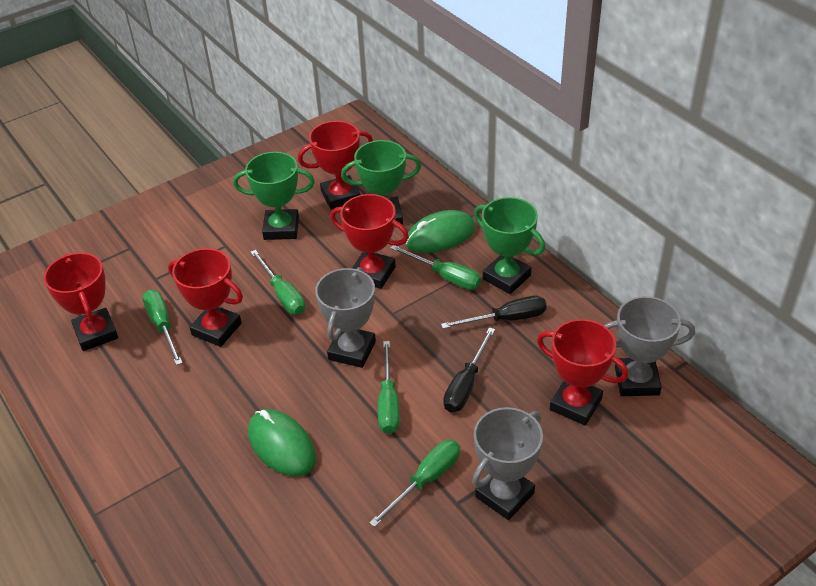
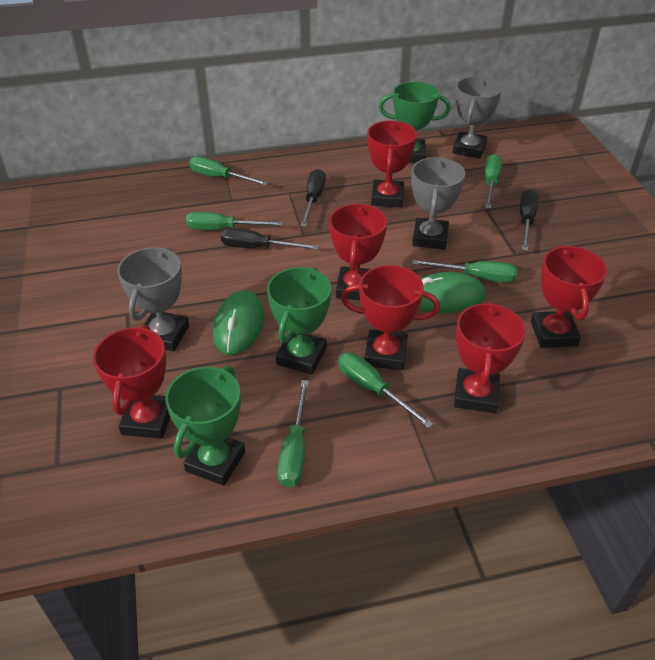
black screwdriver: [441,296,547,329] [443,327,495,412] = 2 -> [221,228,319,250] [300,169,326,227] [520,190,539,251] = 3
green screwdriver: [142,290,182,365] [250,250,306,315] [369,440,460,527] [378,341,400,434] [390,245,481,290] = 5 -> [186,212,283,230] [189,156,269,186] [277,380,309,488] [338,352,433,428] [412,260,517,282] [485,154,502,208] = 6
red trophy: [44,253,118,351] [168,248,243,347] [298,121,373,210] [330,194,409,289] [537,319,629,425] = 5 -> [93,325,170,439] [329,204,387,300] [341,265,440,370] [367,121,417,208] [454,302,526,413] [531,245,607,348] = 6

